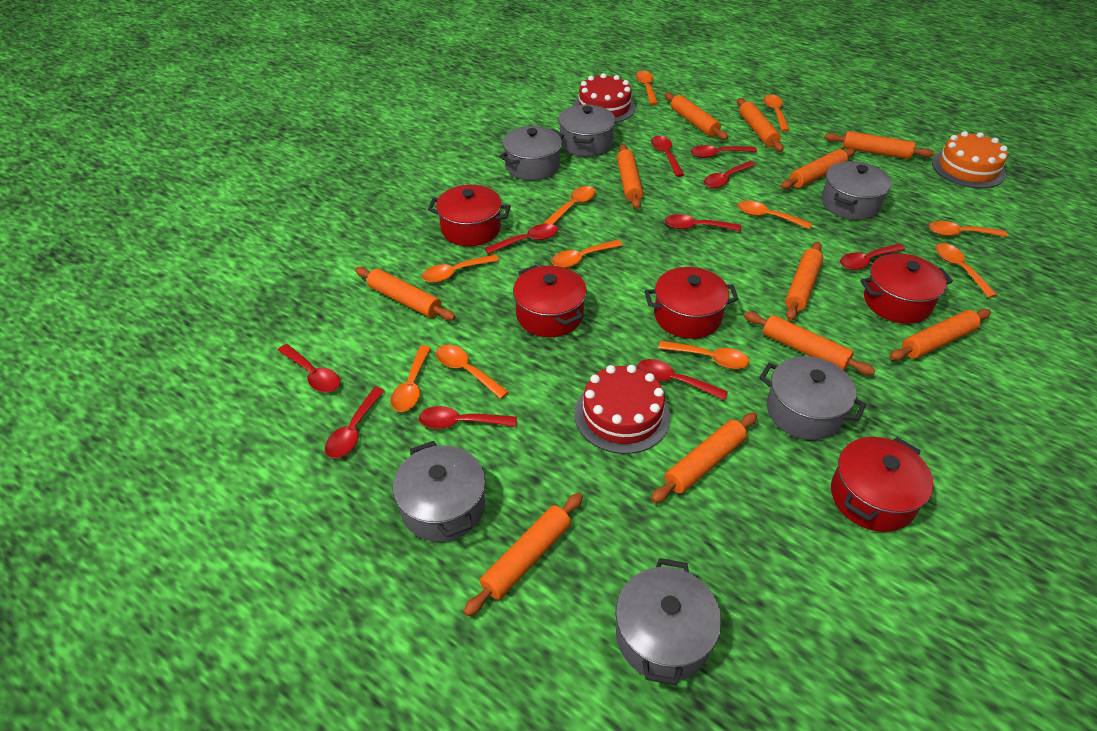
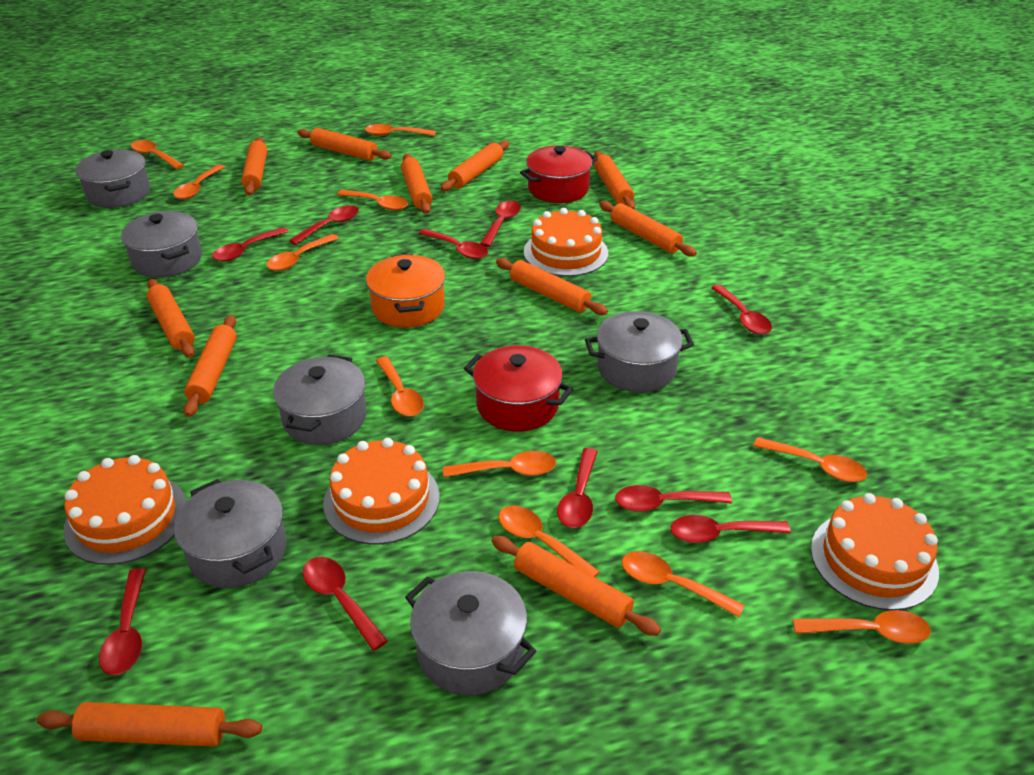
orange cake: [932,131,1008,188] = 1 -> [63,455,187,565] [323,438,440,544] [524,208,608,276] [811,493,939,610] = 4
orange pot: none = 0 -> [366,254,445,328] = 1
red cake: [573,73,636,123] [574,365,671,454] = 2 -> none = 0
red pot: [428,185,511,246] [513,265,587,337] [645,267,739,339] [831,437,934,532] [860,253,953,324] = 5 -> [464,345,573,432] [520,145,598,203] = 2

